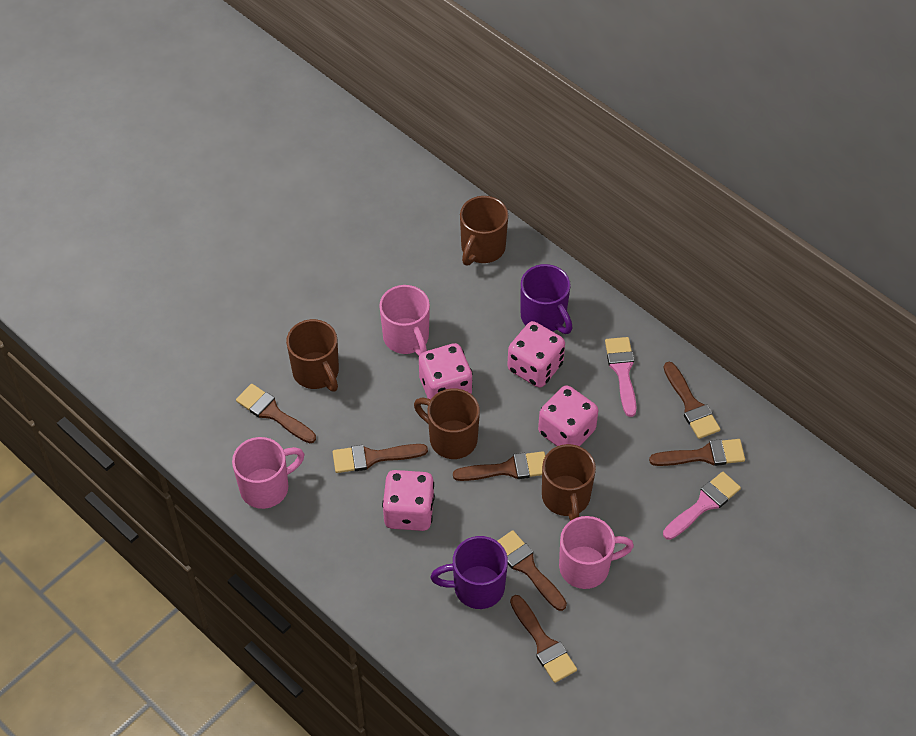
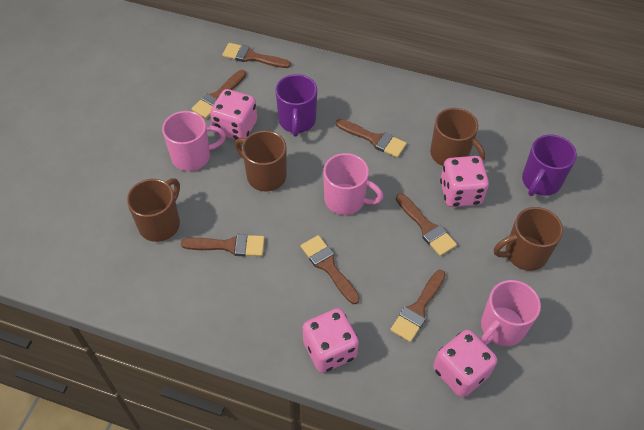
pink brush: [605,337,637,417] [663,472,741,540] = 2 -> none = 0

